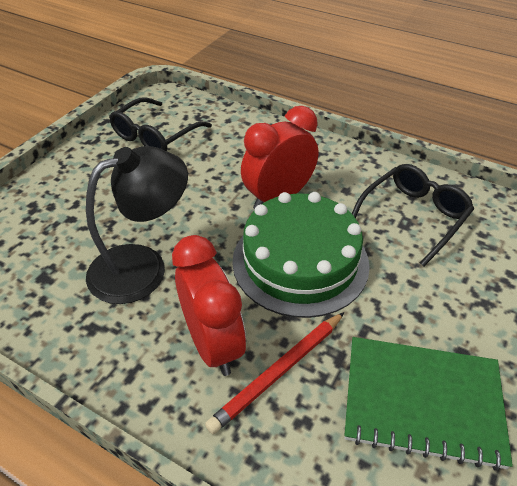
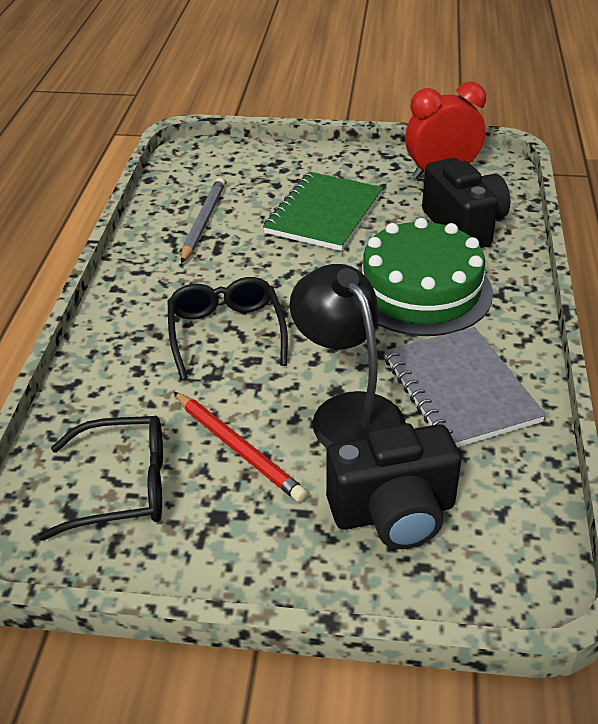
black camera: none = 0 -> [326,423,461,549] [422,158,510,248] = 2
grey notebook: none = 0 -> [384,327,546,447] = 1
grey pencil: none = 0 -> [181,178,225,263] = 1
red clock: [172,235,246,376] [241,106,318,209] = 2 -> [405,82,486,179] = 1

